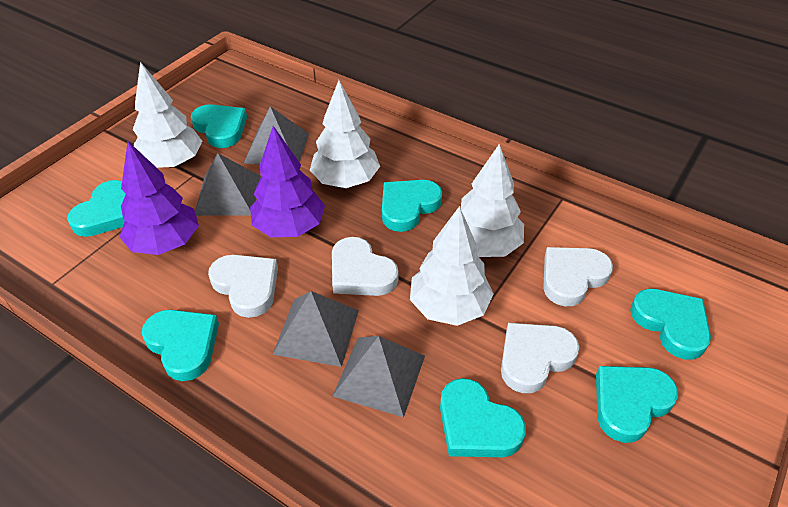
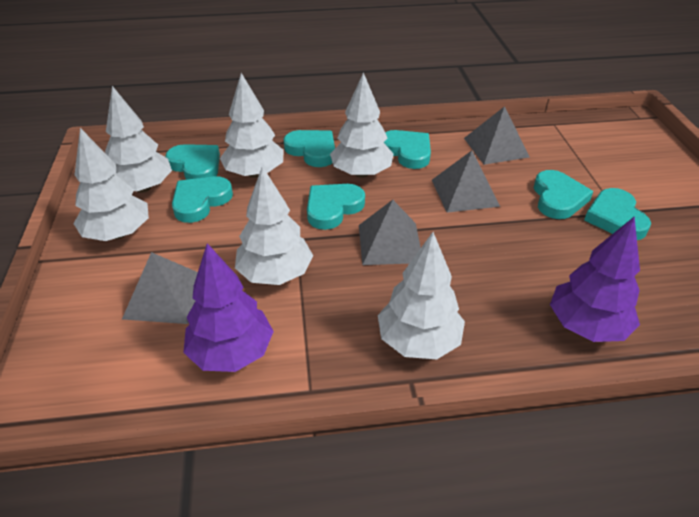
white heart: [208,255,278,318] [332,237,398,296] [501,323,579,393] [543,247,613,307] = 4 -> none = 0
white tree: [133,62,202,168] [310,80,380,188] [410,206,494,326] [461,144,524,257] = 4 -> [73,128,149,241] [105,86,172,193] [220,73,284,178] [235,166,313,285] [330,72,394,178] [378,232,465,359] = 6

